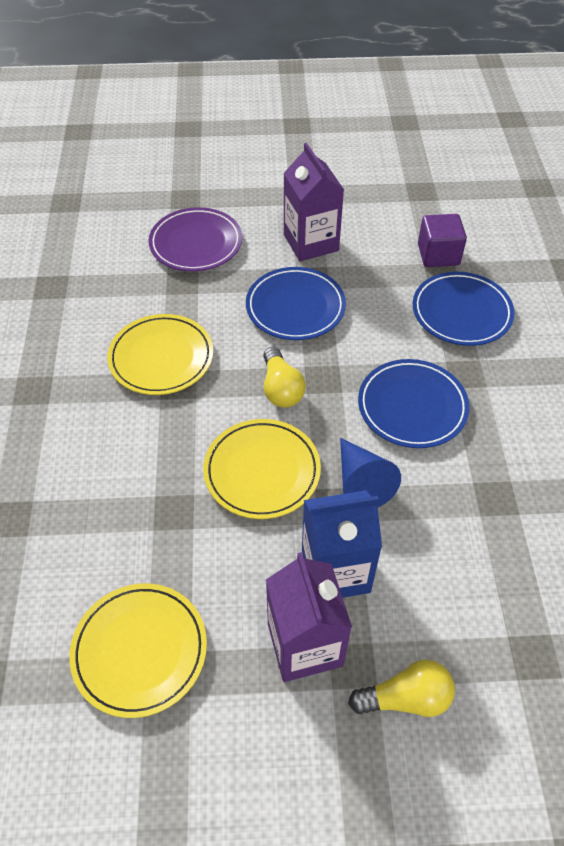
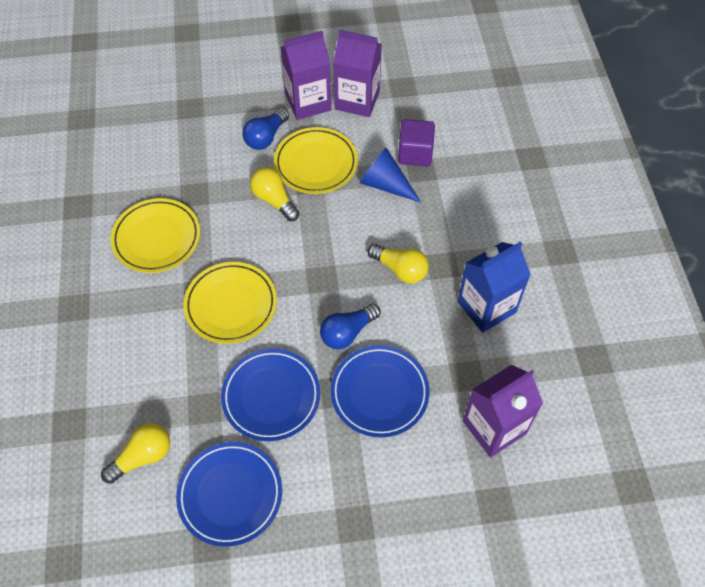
blue light bulb: none = 0 -> [242,108,289,150] [320,303,381,349] = 2
purple carton: [266,552,352,682] [284,143,344,261] = 2 -> [280,31,331,120] [333,29,382,117] [463,365,543,458] = 3
purple plate: [149,207,242,271] = 1 -> none = 0
yellow light bulb: [263,347,306,408] [348,660,455,717] = 2 -> [101,423,170,484] [250,167,299,221] [368,244,429,284] = 3

